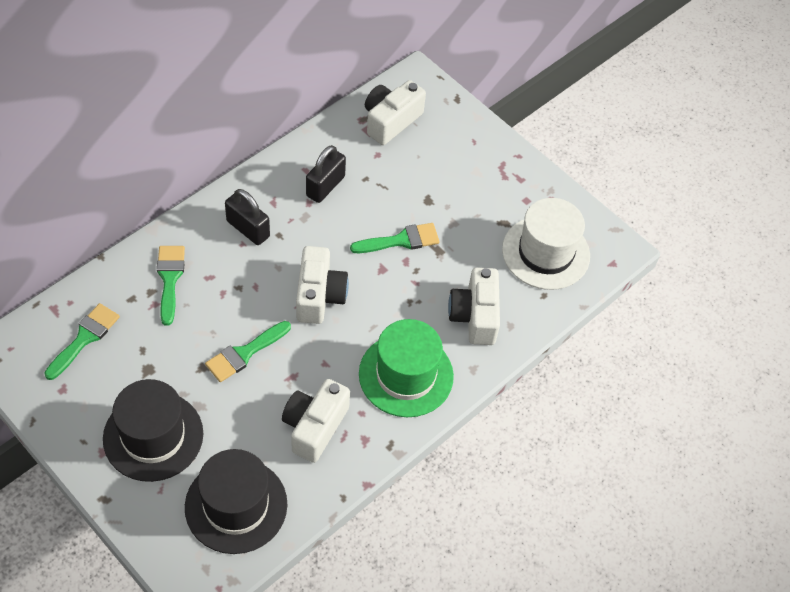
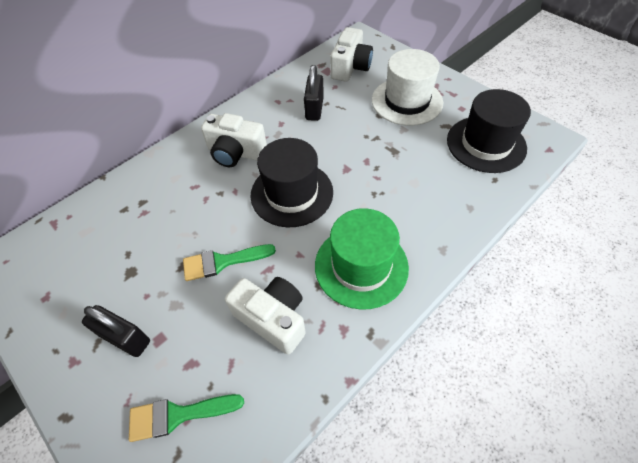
green brush: [45,303,120,380] [157,246,185,326] [205,321,291,382] [350,223,440,253] = 4 -> [129,394,244,442] [183,244,276,281] = 2
white camera: [282,379,350,463] [296,246,349,324] [365,80,426,145] [448,267,500,345] = 4 -> [201,113,267,167] [225,277,306,355] [330,27,373,82] = 3

